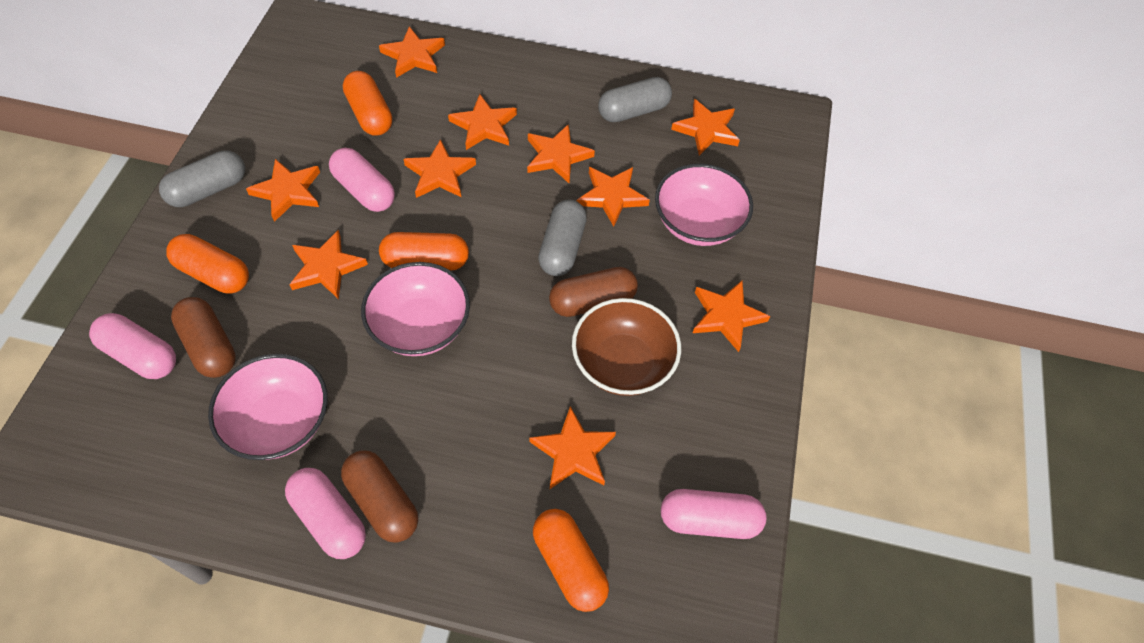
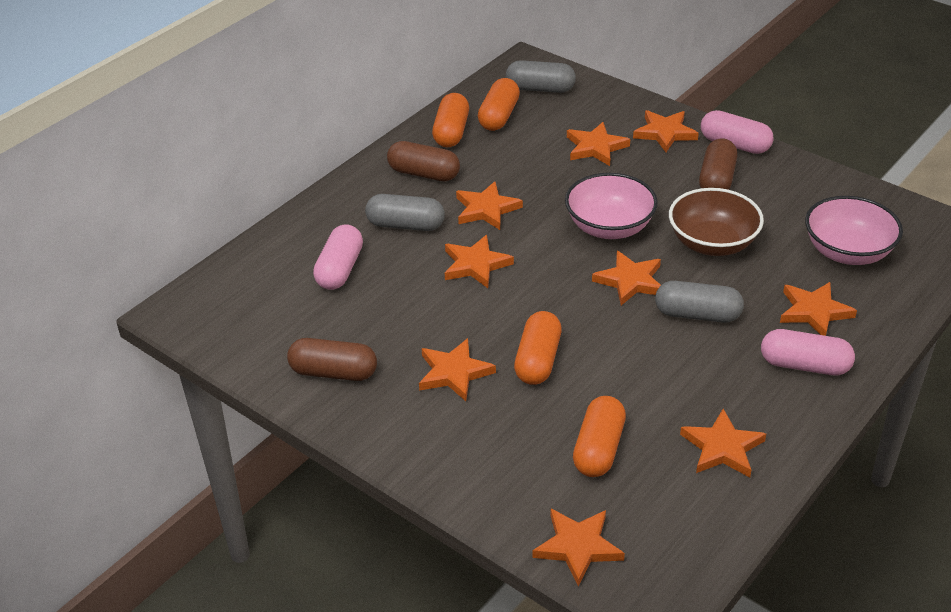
orange star: [246,159,320,222] [289,230,368,299] [379,26,445,78] [404,139,476,198] [448,94,517,150] [527,124,595,183] [530,406,616,489] [577,167,650,227] [671,99,740,155] [693,281,770,352] = 10 -> [419,338,496,401] [445,235,514,288] [456,181,523,230] [532,509,625,586] [567,122,630,166] [592,251,661,306] [633,110,699,152] [680,409,766,477] [780,282,857,336] = 9
pink bowl: [208,354,328,460] [361,262,470,356] [655,164,753,246] = 3 -> [565,173,658,239] [805,196,903,265] = 2
pink capsule: [89,313,176,379] [285,468,366,559] [329,148,395,212] [661,489,766,539] = 4 -> [313,224,363,290] [701,110,774,154] [761,329,855,375] = 3

